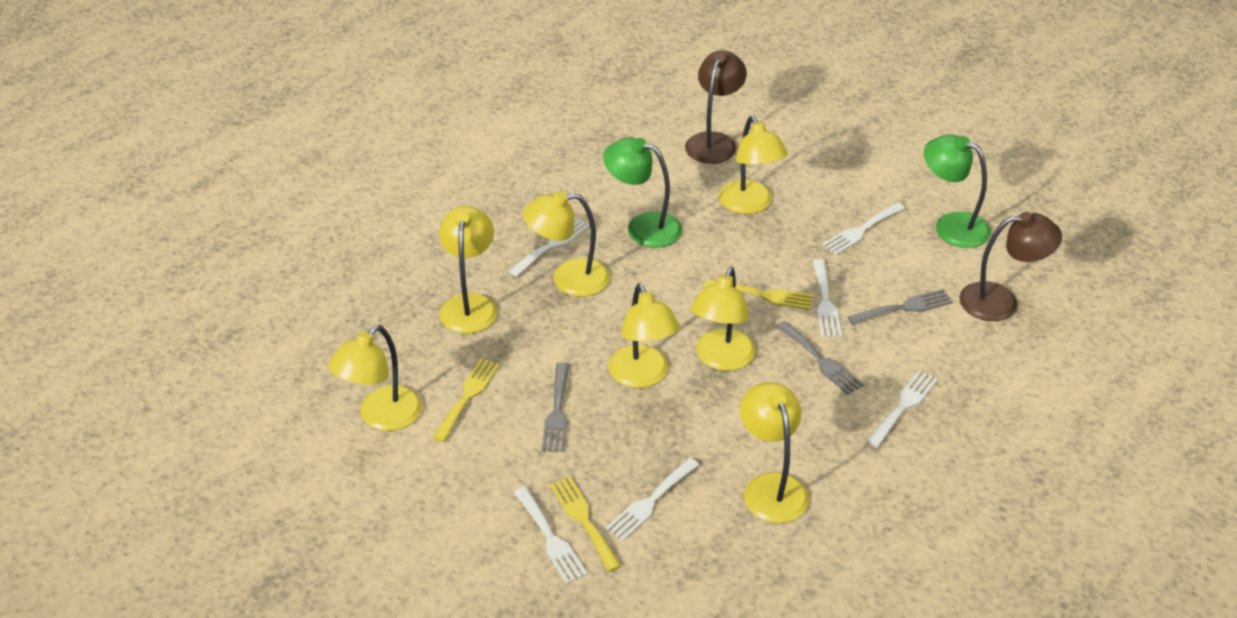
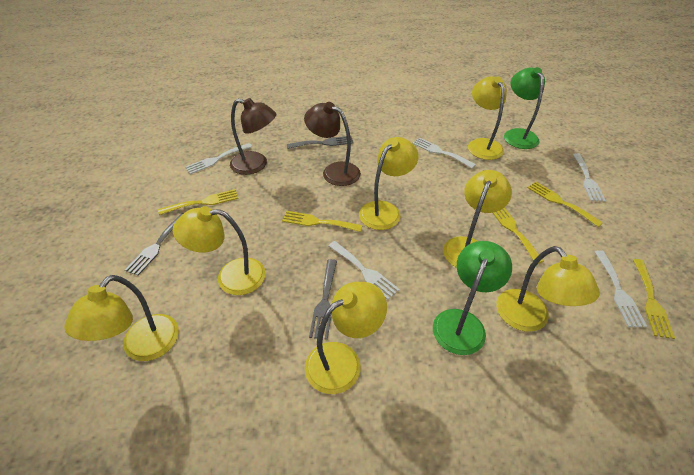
white fork: [508,217,589,277] [514,487,588,584] [605,458,699,541] [813,259,842,337] [822,203,905,255] [867,370,938,447] = 6 -> [185,143,252,174] [328,241,400,300] [412,138,476,169] [573,153,606,202] [594,250,647,327] = 5
yellow fork: [433,358,500,442] [550,476,621,572] [704,280,813,310] = 3 -> [158,189,239,215] [282,211,363,232] [493,208,544,264] [527,182,603,227] [633,259,675,339] = 5

